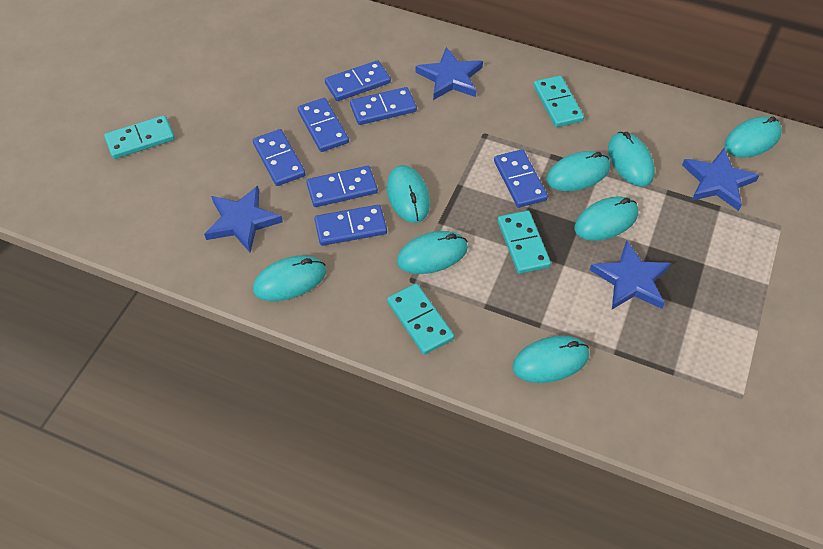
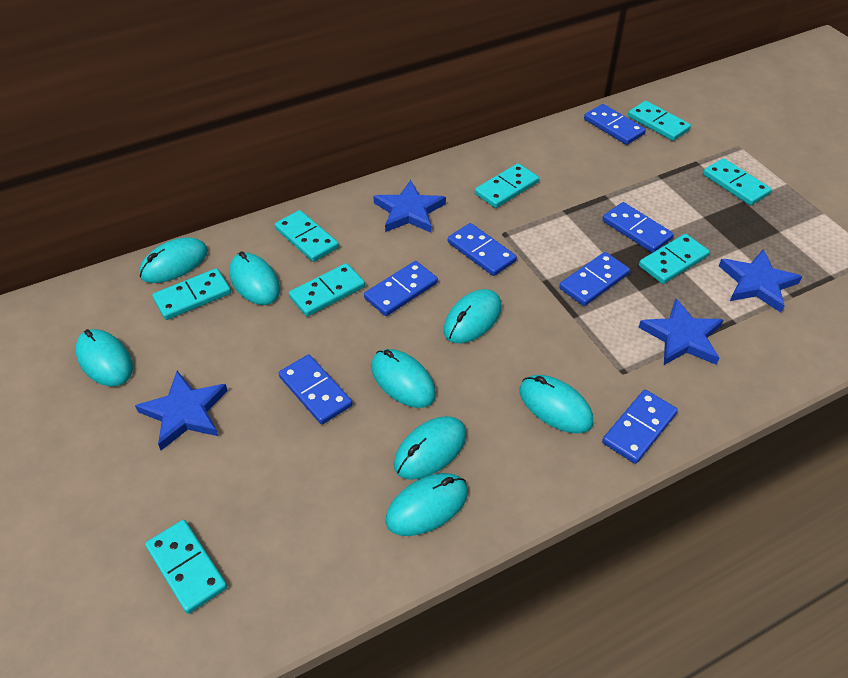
turquoise domino: [104,115,175,159] [387,283,454,355] [498,210,551,274] [533,76,584,127] = 4 -> [145,520,227,614] [152,268,231,320] [275,210,339,262] [289,263,365,317] [475,163,539,208] [628,101,691,141] [639,234,710,284] [703,158,772,205] = 8

